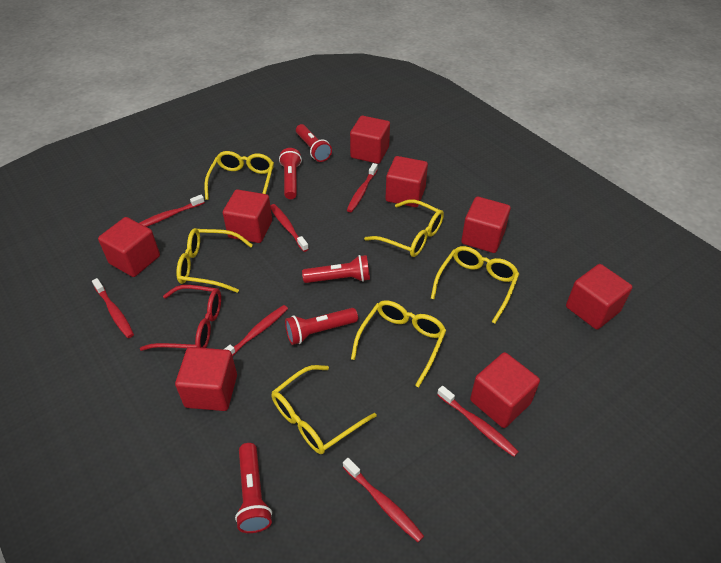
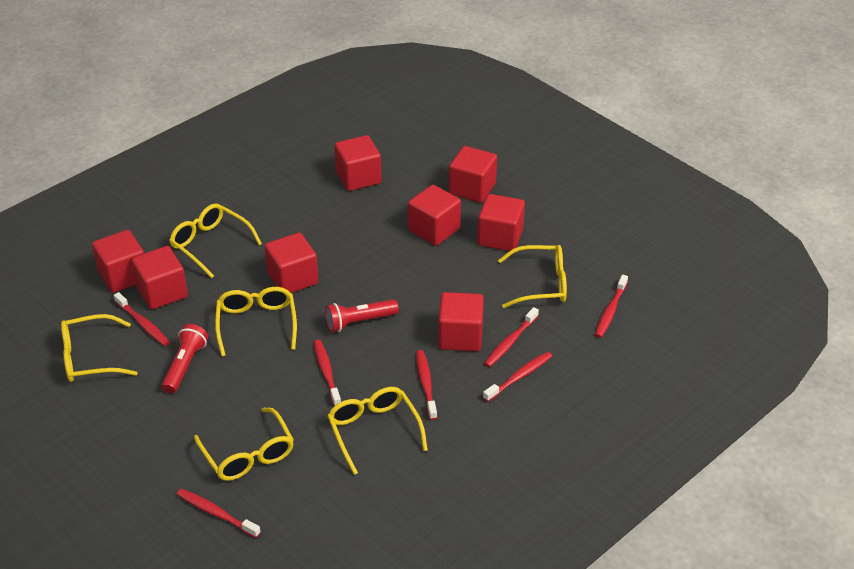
red flashlight: [235,443,272,533] [279,148,302,199] [285,308,358,345] [296,124,332,162] [302,255,370,283] = 5 -> [162,324,208,394] [325,299,399,332] = 2
red glasses: [140,285,221,351] = 1 -> none = 0

